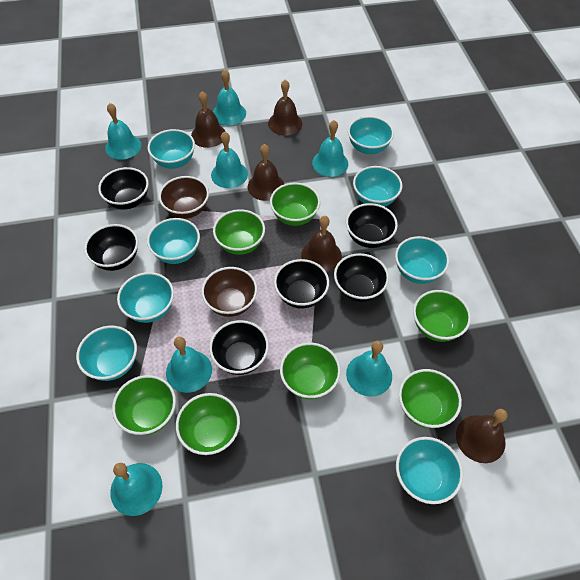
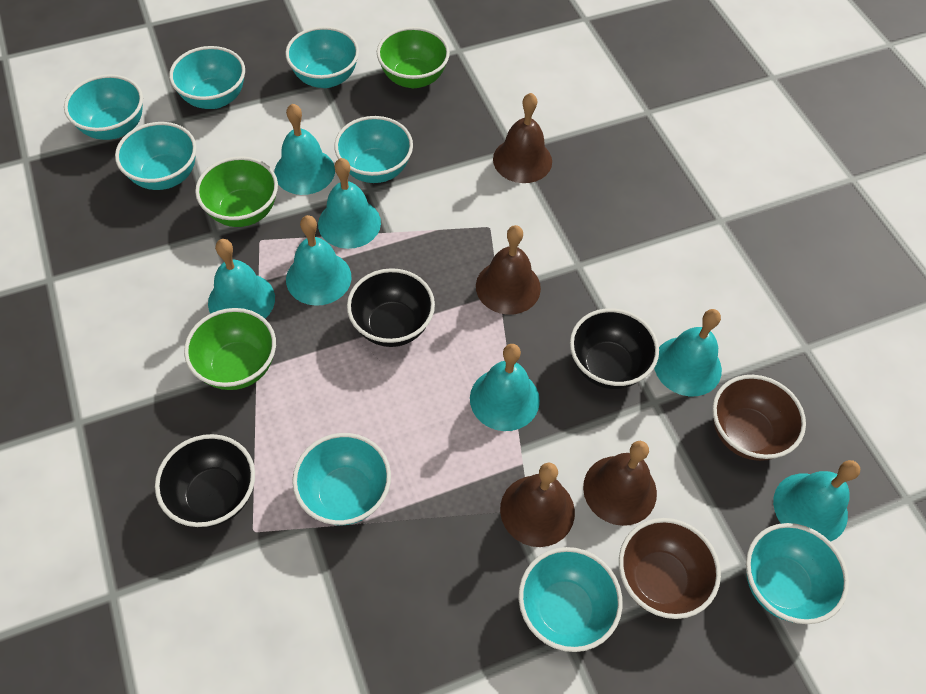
black bowl: [84,224,138,271] [98,167,149,209] [209,320,269,375] [274,259,329,309] [334,253,389,302] [346,203,398,248] = 6 -> [155,434,255,528] [347,268,435,347] [570,308,659,389] = 3
brown bell: [191,91,226,148] [248,144,284,201] [268,80,302,136] [301,216,342,272] [456,409,507,463] = 5 -> [476,225,541,315] [493,93,552,183] [500,462,575,547] [583,441,657,526] = 4
green bowl: [112,375,176,435] [176,393,240,455] [213,209,265,255] [270,183,320,226] [280,342,341,399] [399,369,462,428] [413,290,471,342] = 7 -> [184,308,276,390] [195,156,278,227] [377,27,450,88] = 3

